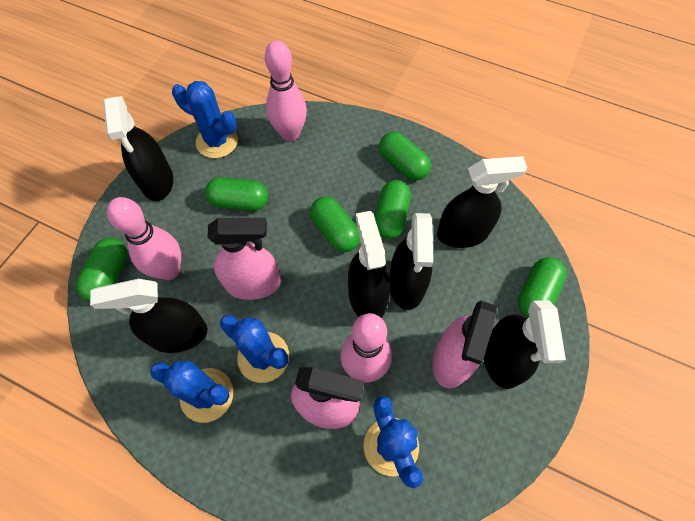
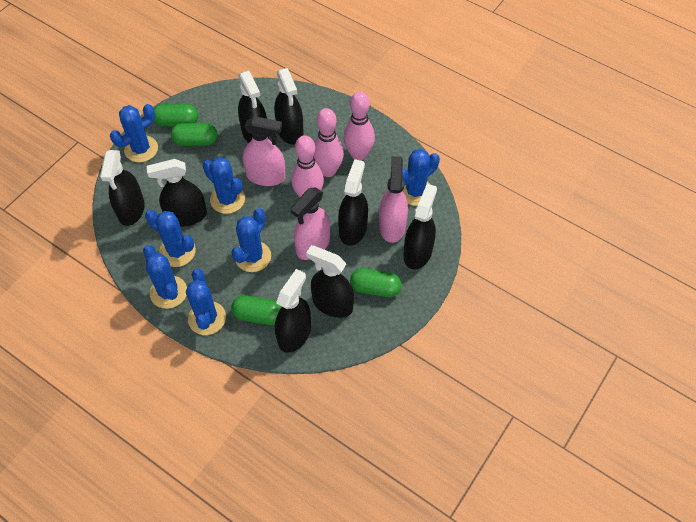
black spray bottle: [90,279,208,353] [103,96,173,201] [348,211,390,318] [389,213,433,310] [437,156,528,248] [484,300,566,389] = 6 -> [100,150,145,226] [147,159,207,227] [238,71,269,143] [274,68,304,144] [275,269,311,353] [306,245,354,318] [338,159,368,246] [403,184,437,269] = 8
blue cactus: [150,361,233,423] [172,81,238,158] [220,315,289,383] [364,396,423,488] = 4 -> [110,104,158,162] [143,245,187,309] [145,210,196,267] [186,269,226,335] [203,157,245,214] [231,208,271,272] [402,149,440,206] = 7
green capsule: [76,238,128,301] [205,177,268,211] [310,197,360,252] [375,180,411,239] [379,132,431,180] [518,257,566,317] = 6 -> [154,104,198,126] [171,123,218,146] [231,295,281,325] [350,268,402,297] = 4

